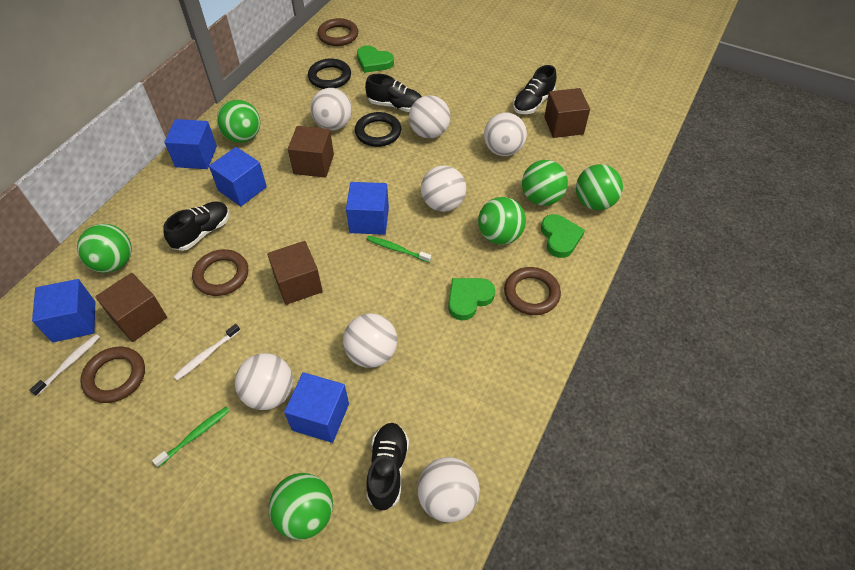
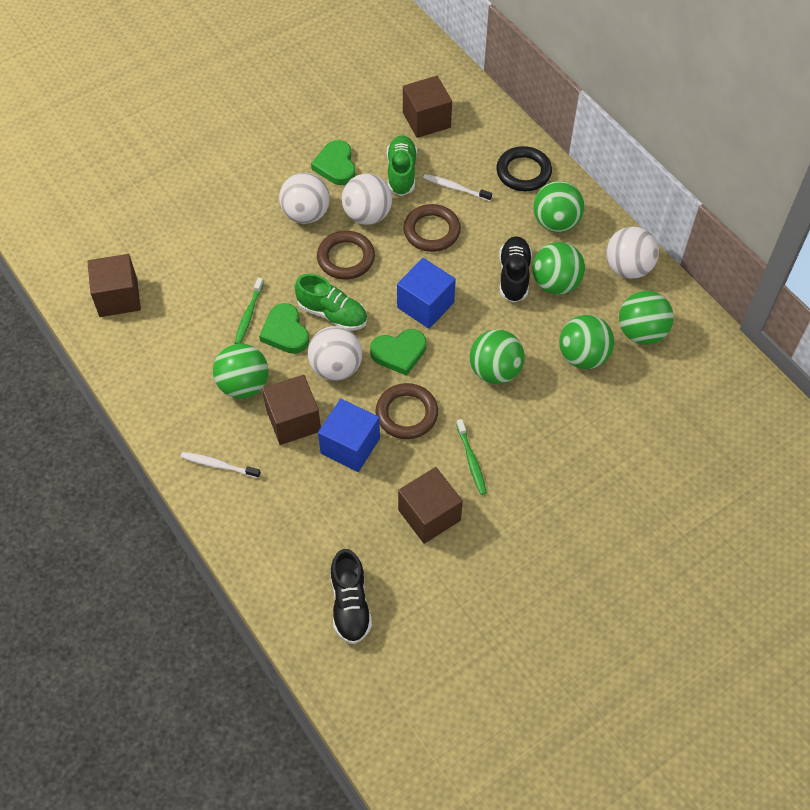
black ring: [308,58,351,89] [355,112,401,147] = 2 -> [496,146,552,192] = 1
black shoe: [163,202,230,251] [365,74,422,112] [366,423,409,511] [513,65,556,114] = 4 -> [331,549,372,644] [499,236,532,303] = 2
blue cube: [32,279,95,342] [164,119,217,169] [209,147,267,206] [284,372,349,443] [346,182,389,235] = 5 -> [318,399,380,472] [397,258,456,329] = 2
brown ring: [80,347,145,403] [192,249,248,296] [318,18,358,46] [504,267,561,315] = 4 -> [317,231,375,279] [375,383,438,439] [403,204,461,252] = 3
green shoe: none = 0 -> [295,274,367,331] [387,135,417,196] = 2
white ball: [235,353,293,410] [311,88,352,130] [343,313,397,368] [409,95,451,139] [417,457,480,522] [421,165,466,212] [484,112,527,156] = 7 -> [279,173,330,224] [308,326,362,381] [342,174,392,225] [606,226,659,279] = 4

